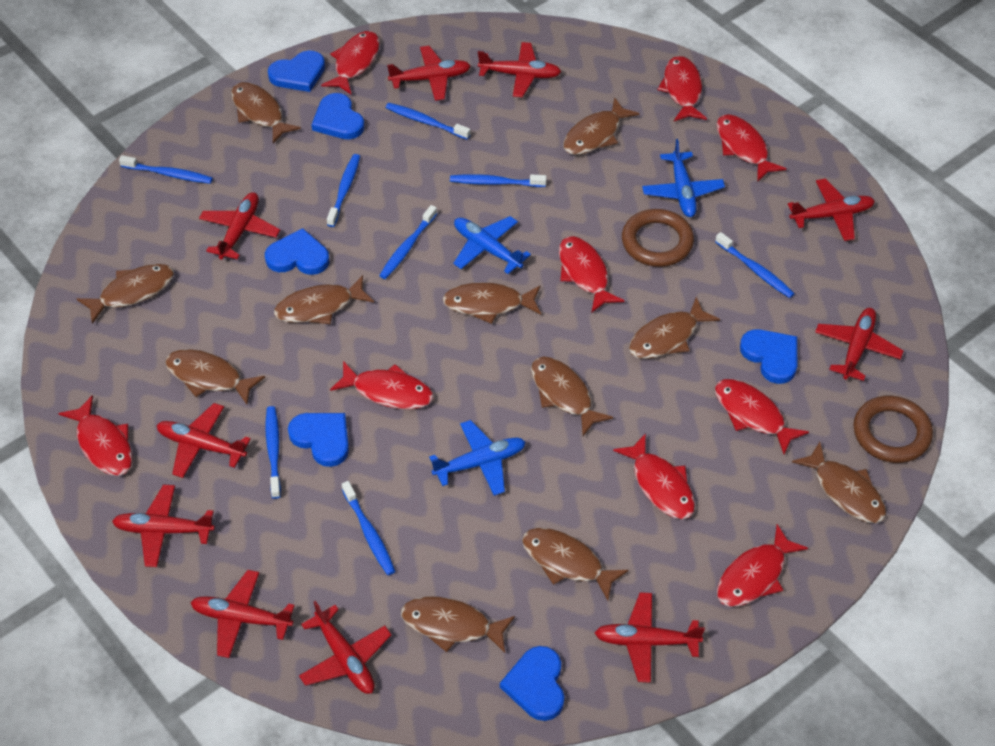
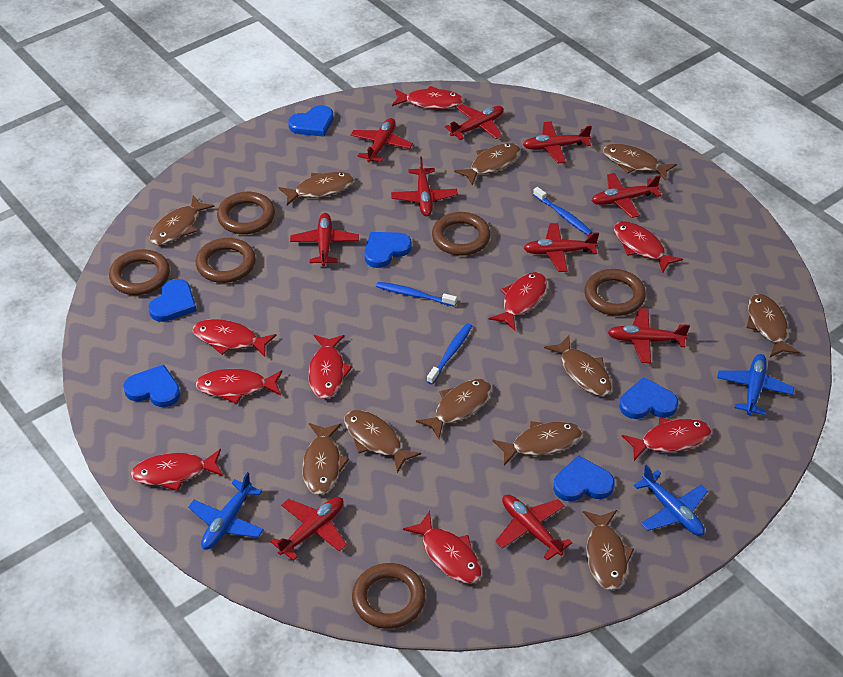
blue toothbrush: [119,155,213,184] [266,406,281,499] [327,154,360,227] [342,481,395,575] [379,205,437,279] [386,103,471,140] [450,174,547,187] [715,232,795,298] = 8 -> [376,282,457,307] [427,323,472,384] [533,187,593,235] = 3
brown ring: [622,209,694,267] [853,396,933,463] = 2 -> [109,249,170,295] [196,238,256,283] [217,192,275,234] [352,563,426,629] [432,212,491,256] [584,269,646,316] = 6

